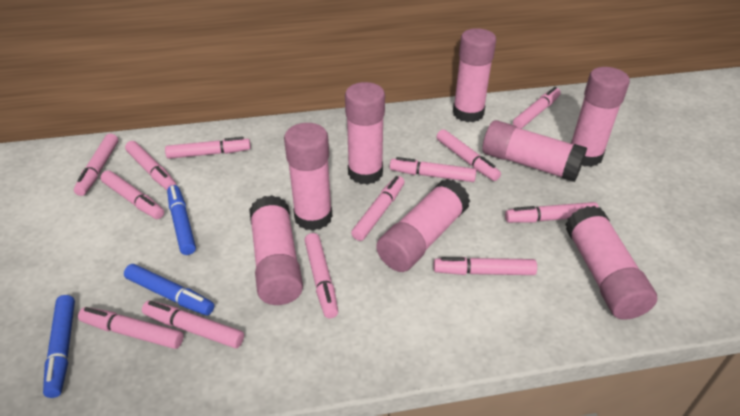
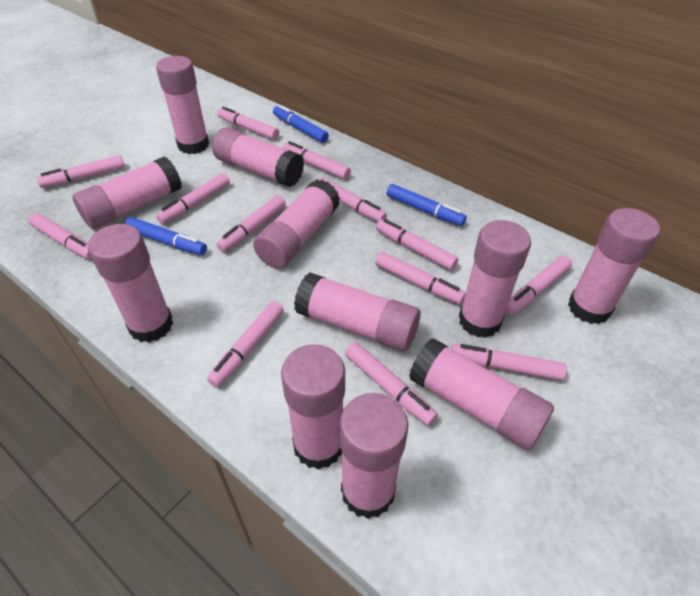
pink glue stick: [249,195,303,305] [284,123,332,231] [345,82,385,185] [376,179,470,272] [453,28,496,122] [482,120,587,182] [565,206,657,320] [570,67,630,167] = 8 -> [72,157,182,229] [88,224,173,343] [156,56,209,154] [212,127,304,187] [253,179,340,268] [281,344,345,470] [294,272,421,352] [339,393,409,519] [409,338,554,450] [459,220,531,338] [568,208,660,324] = 11

